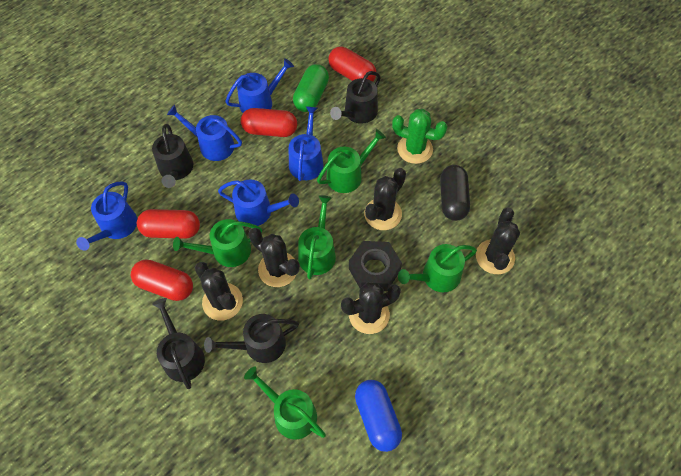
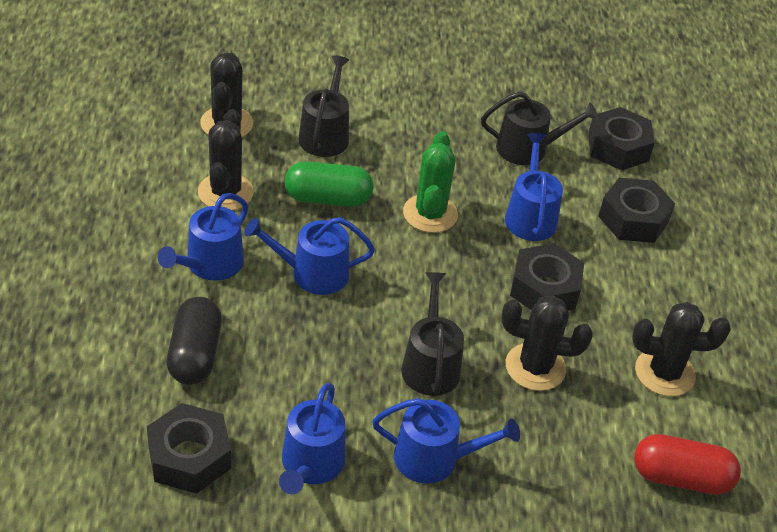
black cactus: [195,262,243,321] [249,228,299,287] [341,282,401,334] [364,168,406,230] [476,207,520,274] = 5 -> [198,109,254,211] [200,53,253,137] [501,296,593,391] [632,302,731,396] = 4
black nut: [349,241,402,291] = 1 -> [147,403,231,494] [510,243,584,311] [588,107,655,170] [598,178,675,243] = 4
black watering can: [152,124,193,188] [152,298,205,389] [204,314,299,363] [330,71,381,124] = 4 -> [298,55,349,157] [401,272,464,396] [481,92,598,165] = 3
blue capsule: [355,380,402,452] = 1 -> none = 0
green watering can: [173,219,262,267] [244,366,326,440] [298,195,336,279] [317,129,386,193] [398,244,477,292] = 5 -> none = 0
red capsule: [131,260,193,301] [137,209,200,239] [241,108,297,137] [328,47,376,82] = 4 -> [634,434,741,495] = 1

